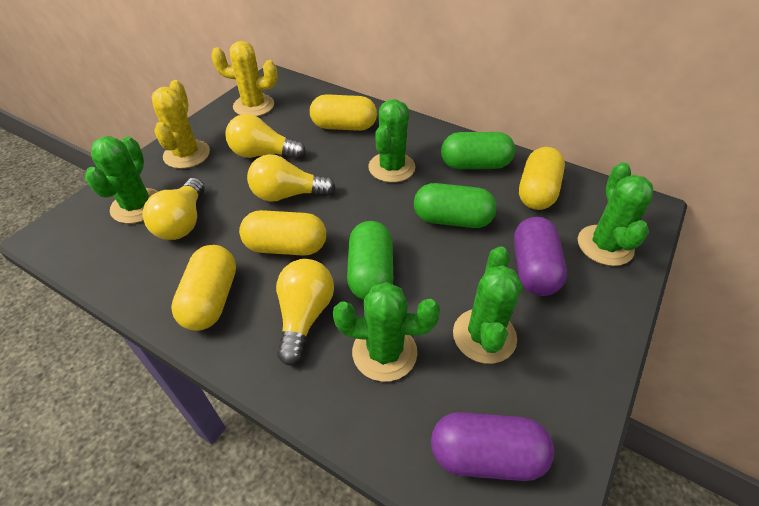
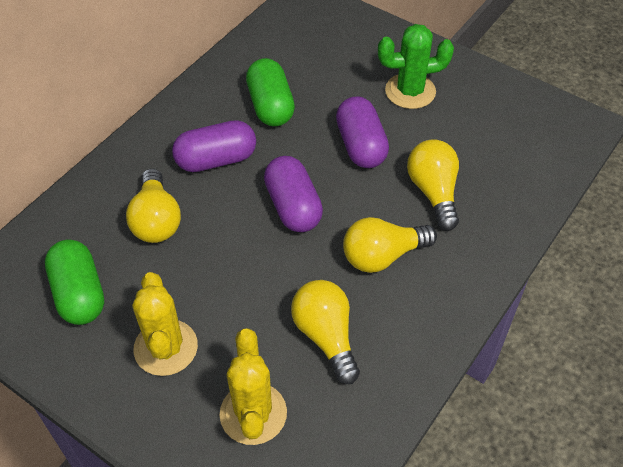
green cactus: [85,136,158,224] [333,282,440,382] [368,99,415,183] [453,246,522,364] [578,162,653,266] = 5 -> [378,24,454,109] = 1
green capsule: [347,221,393,300] [414,183,497,228] [441,132,515,169] = 3 -> [45,240,104,325] [246,58,295,126] = 2
purple capsule: [431,412,554,481] [514,217,567,296] = 2 -> [172,120,256,172] [264,156,323,232] [336,96,389,168] = 3
yellow capsule: [171,245,236,331] [239,210,326,256] [310,94,377,131] [519,147,565,210] = 4 -> none = 0

